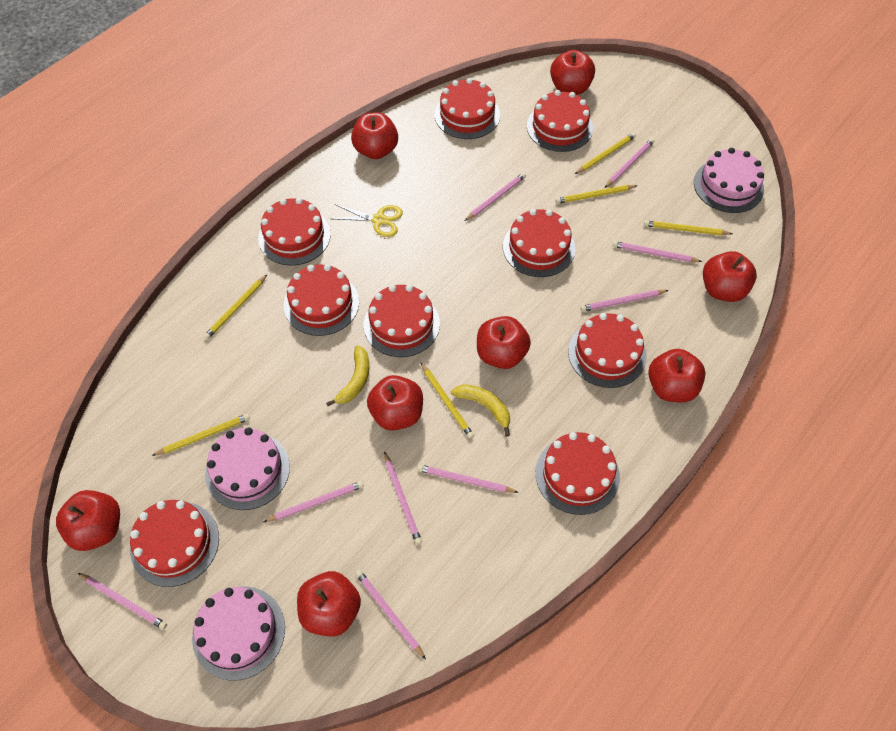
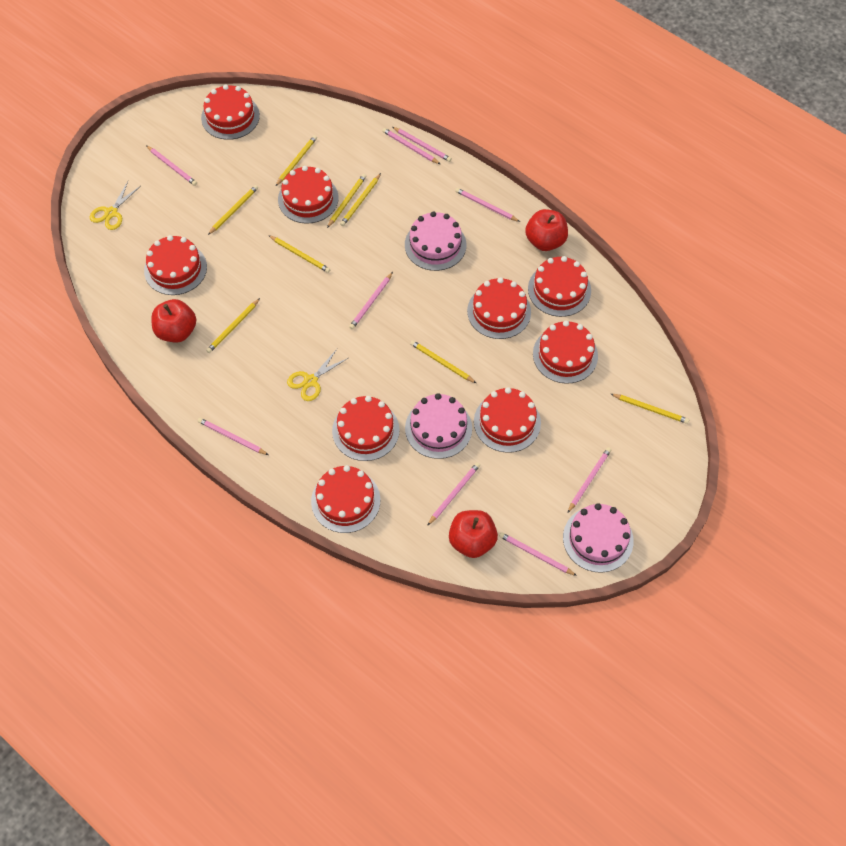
red apple: [56,490,120,551] [297,571,361,636] [351,112,398,159] [367,375,423,431] [477,316,531,369] [550,50,595,95] [648,349,706,402] [703,251,757,302] = 8 -> [151,299,196,343] [449,510,498,558] [525,209,568,251] = 3
yellow banana: [326,345,369,406] [451,384,510,437] = 2 -> none = 0
yellow pencil: [152,414,250,456] [204,275,267,340] [420,362,474,439] [555,185,637,204] [575,133,636,174] [644,220,733,235] = 6 -> [206,298,260,353] [208,185,258,235] [268,235,330,273] [276,135,317,186] [327,174,366,228] [340,173,381,226] [410,340,476,383] [611,394,689,424] = 8
yellow scissors: [333,204,403,237] = 1 -> [90,182,141,230] [287,349,348,401] = 2

